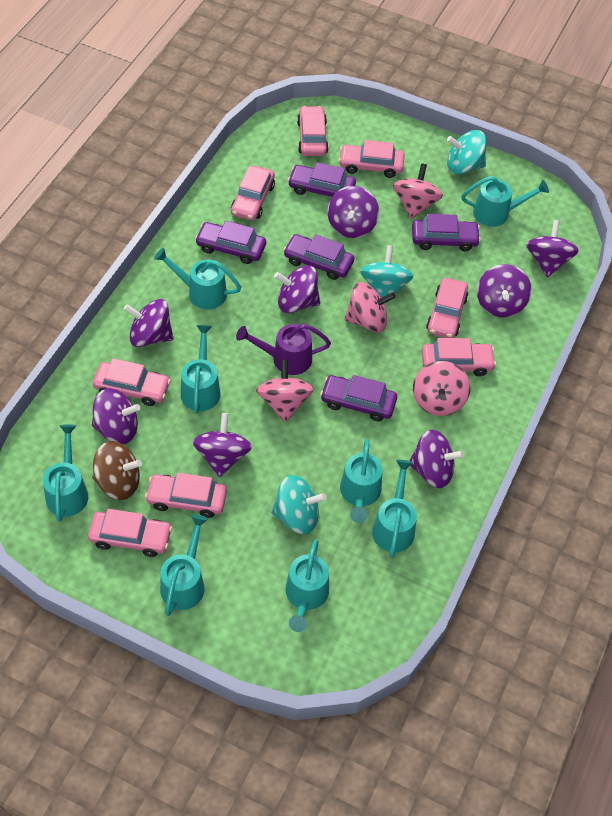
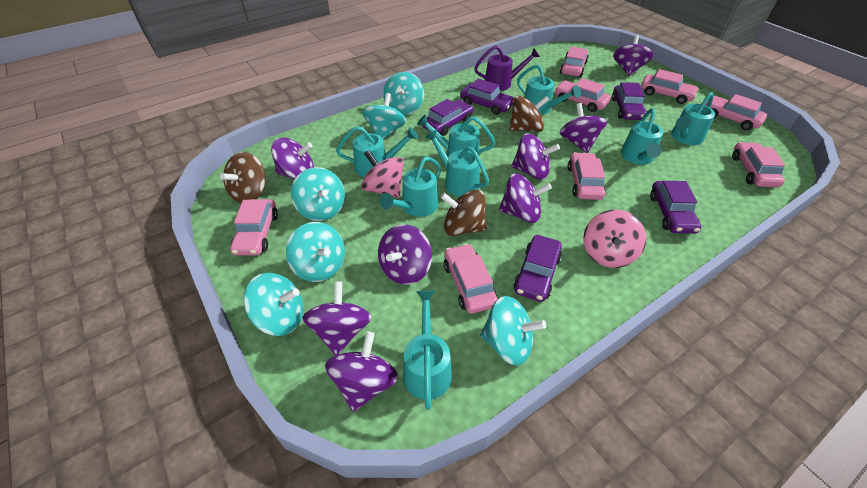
brown spinning top: [92,441,142,500] = 1 -> [220,152,266,203] [440,189,487,236] [509,96,549,132] = 3
pink spinning top: [256,360,314,422] [344,282,395,333] [393,163,443,219] [413,361,470,416] = 4 -> [361,150,404,198] [583,209,646,268] = 2
turquoise spinning top: [271,475,326,534] [360,245,414,304] [447,130,487,175] = 3 -> [244,273,303,336] [286,222,345,282] [291,167,345,221] [362,93,406,139] [383,72,424,115] [480,296,546,366] = 6

